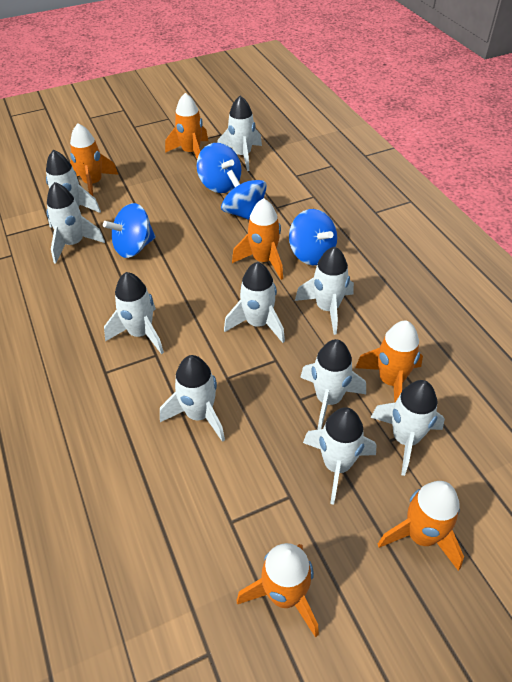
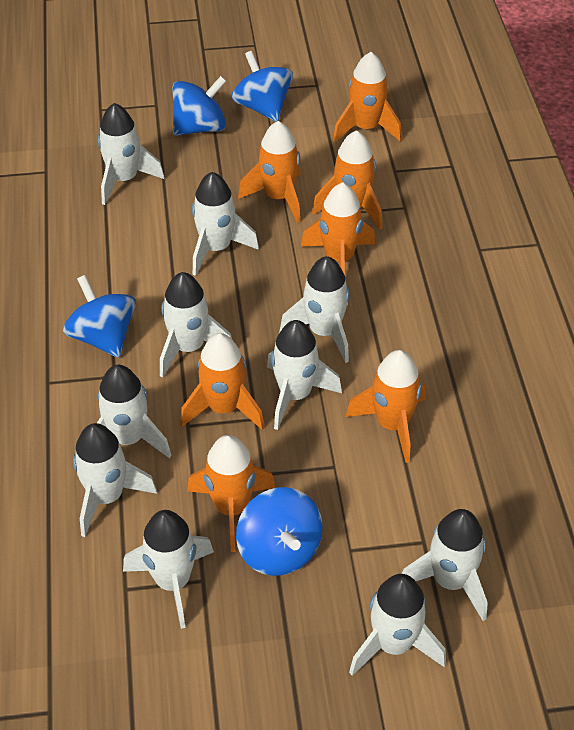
orange rocket: [70,123,119,196] [165,93,208,159] [232,198,283,280] [237,543,319,638] [355,321,423,402] [378,481,464,571] = 6 -> [180,333,265,430] [187,435,276,552] [238,121,301,223] [301,182,375,275] [312,130,382,229] [333,52,402,142] [346,350,425,463] = 7

